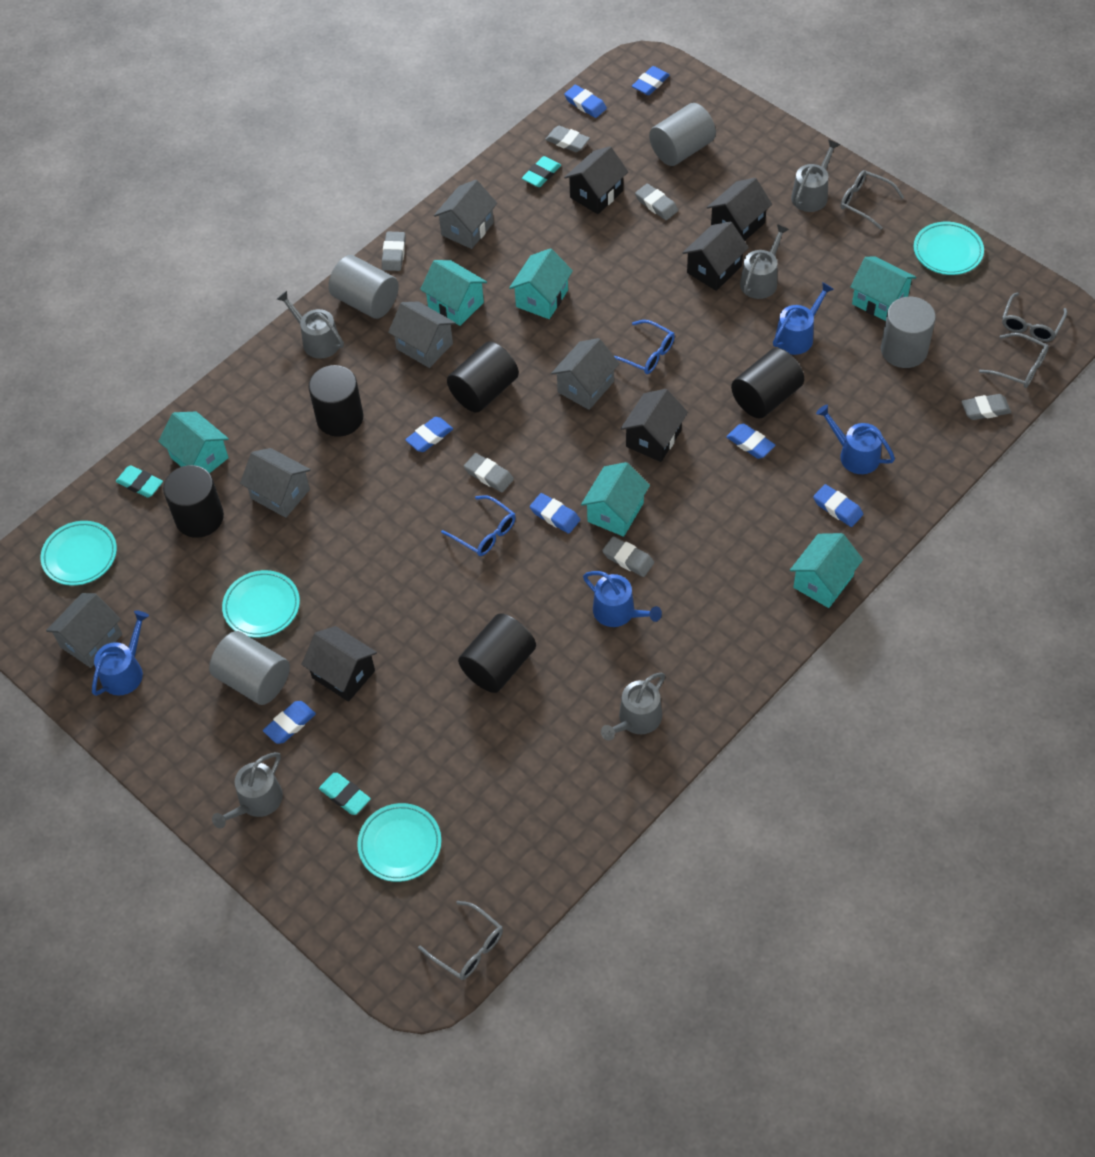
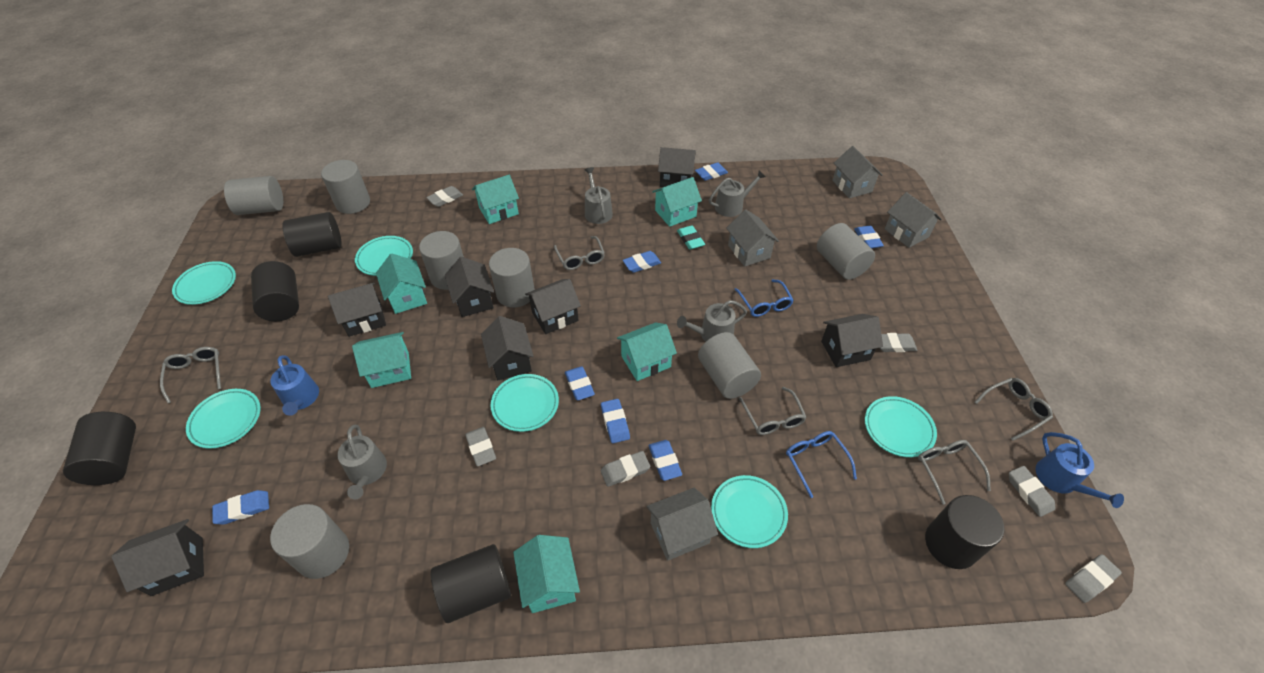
black house: [301,626,377,702] [564,146,628,214] [620,389,688,462] [682,221,749,291] [707,178,772,241] = 5 -> [112,519,204,596] [328,283,386,337] [445,257,494,317] [481,316,533,380] [525,279,581,334] [658,147,696,187] [821,314,883,367] = 7
blue watering can: [92,611,149,696] [583,571,662,627] [773,282,834,355] [816,405,895,474] = 4 -> [270,355,319,416] [1036,432,1124,508] = 2
grey cylinder: [209,631,290,705] [328,255,399,319] [649,103,716,166] [881,297,936,368] = 4 -> [224,176,283,215] [270,504,349,579] [321,160,370,214] [419,231,464,290] [489,248,535,308] [698,332,761,399] [817,223,875,280] = 7
grey glasses: [418,901,503,980] [840,170,904,230] [979,333,1049,388] [1002,292,1067,342] = 4 -> [160,347,221,403] [554,236,605,270] [739,387,806,435] [918,440,991,505] [975,378,1053,441] = 5
grey house: [46,593,122,668] [240,448,311,518] [388,302,456,368] [434,180,497,249] [551,338,620,410] = 5 -> [646,488,718,561] [726,209,779,267] [832,146,883,198] [885,192,942,248] = 4
grey watering can: [212,752,283,829] [277,291,344,359] [601,673,665,741] [740,224,789,299] [791,140,840,212] = 5 -> [337,424,387,499] [584,167,613,224] [677,300,747,342] [709,170,765,217] = 4
turquoise eraser: [116,465,163,498] [319,773,371,815] [522,156,561,187] = 3 -> [677,225,705,250] = 1
turquoise plate: [41,521,117,586] [222,570,300,638] [357,803,441,882] [914,222,984,275] = 4 -> [172,261,236,305] [186,389,261,449] [355,236,413,276] [491,374,559,432] [711,475,788,548] [865,396,937,457] = 6

